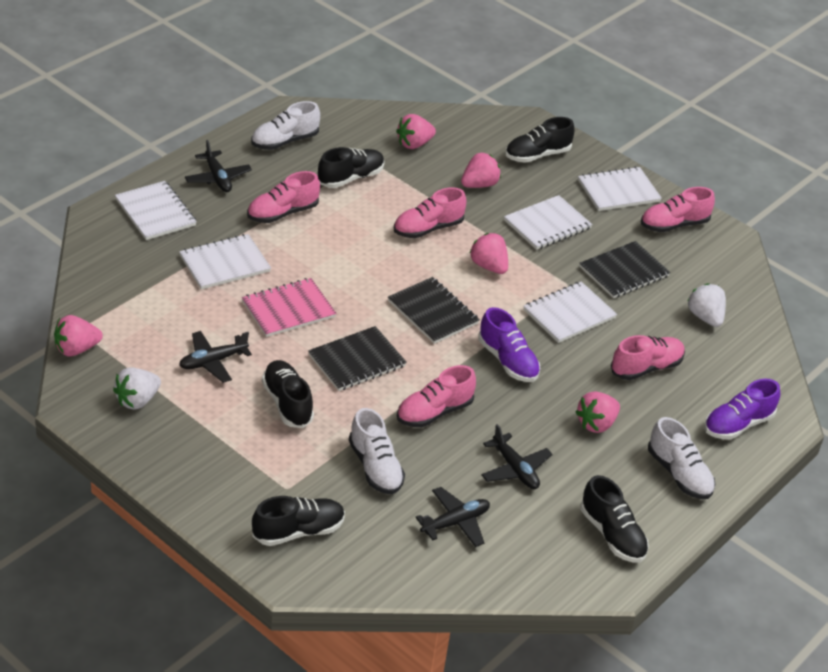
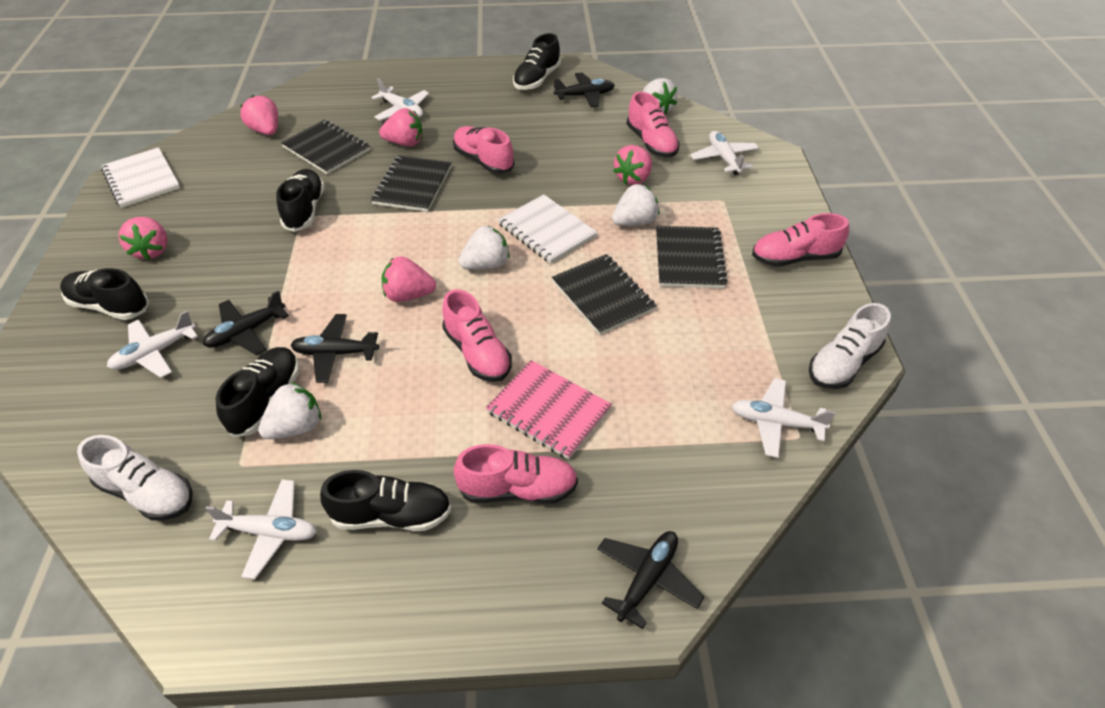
black notebook: [308,326,407,391] [388,277,480,344] [579,241,670,298] = 3 -> [281,120,370,174] [371,155,452,212] [552,254,657,335] [656,226,728,288] = 4
purple shoe: [478,307,540,382] [704,379,780,440] = 2 -> none = 0
white notebook: [115,181,197,240] [179,234,271,290] [504,195,592,250] [523,282,617,343] [578,167,662,211] = 5 -> [101,147,180,208] [498,194,598,264] = 2
white plane: none = 0 -> [107,311,198,378] [205,479,317,579] [372,78,429,120] [690,131,759,175] [732,378,835,458] = 5
white shoe: [251,101,320,150] [349,408,405,494] [648,417,715,499] = 3 -> [77,435,193,521] [809,303,891,389] = 2
white strawberry: [113,367,161,410] [687,283,726,327] = 2 -> [258,382,321,439] [459,226,510,270] [612,184,659,226] [643,78,677,115] = 4

